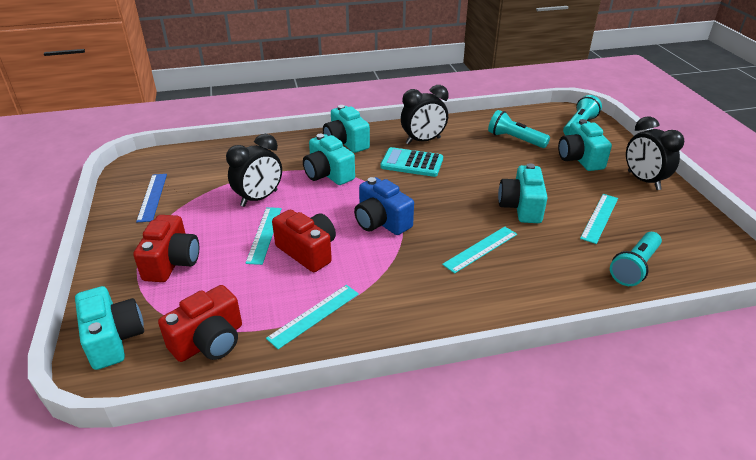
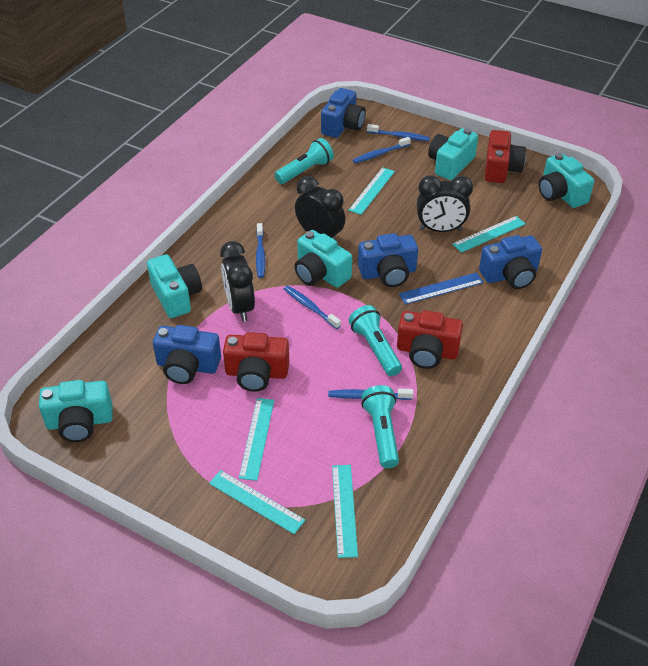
blue camera: [354,177,414,235] = 1 -> [153,325,221,384] [321,88,366,138] [358,233,418,287] [479,235,542,289] = 4
blue toothbrush: none = 0 -> [256,223,265,278] [284,286,341,329] [328,389,413,400] [353,137,411,163] [367,124,430,141] = 5
turquoise calculator: [380,147,443,177] = 1 -> none = 0
turquoise ruler: [246,207,282,265] [266,285,359,349] [442,227,517,274] [580,194,618,244] = 4 -> [209,470,305,534] [239,398,274,481] [332,465,358,558] [349,167,395,215] [452,216,525,253] = 5

